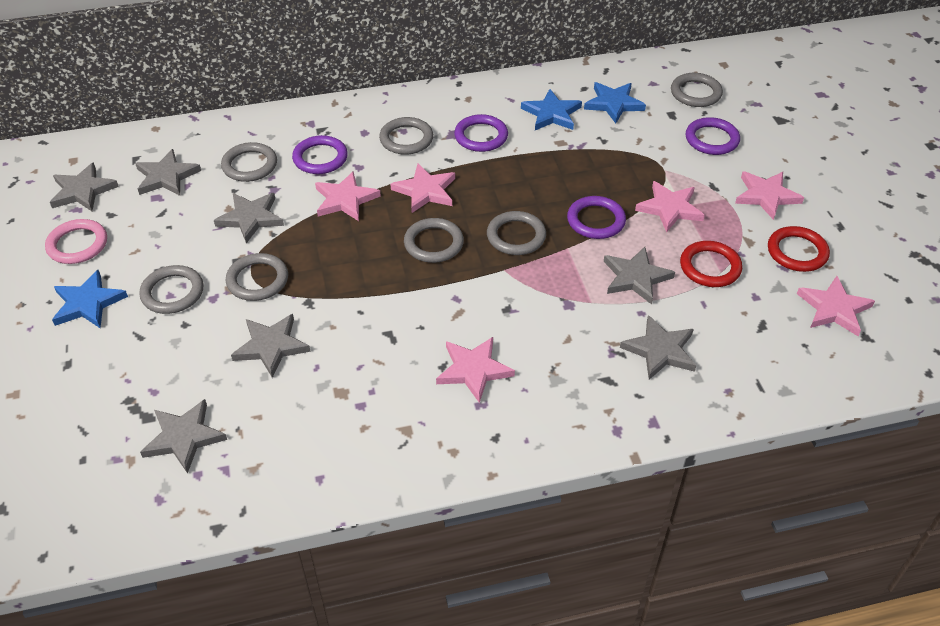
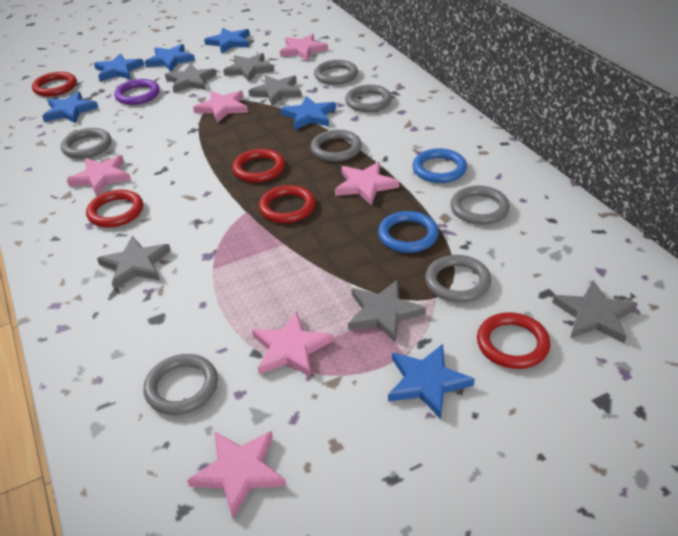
blue ring: none = 0 -> [378,211,439,253] [413,148,467,183] = 2
blue star: [52,270,128,328] [521,89,582,130] [584,82,646,123] = 3 -> [42,91,98,124] [94,53,144,82] [145,44,195,71] [204,28,250,53] [281,96,336,130] [388,344,475,419] = 6
grey star: [50,162,119,211] [135,149,201,196] [140,399,227,474] [214,193,284,243] [231,314,311,378] [604,247,675,305] [620,315,696,380] = 7 -> [97,236,171,290] [165,64,217,93] [223,53,275,82] [249,75,302,106] [348,280,426,343] [552,280,638,343] = 6
pink ring: [45,219,107,264] = 1 -> none = 0
purple ring: [292,135,348,174] [454,114,508,152] [567,196,626,239] [686,117,740,155] = 4 -> [114,79,160,105] = 1
red ring: [680,241,742,287] [768,226,830,272] = 2 -> [32,72,77,97] [86,190,143,227] [232,149,285,183] [259,185,315,223] [477,312,551,369] = 5

